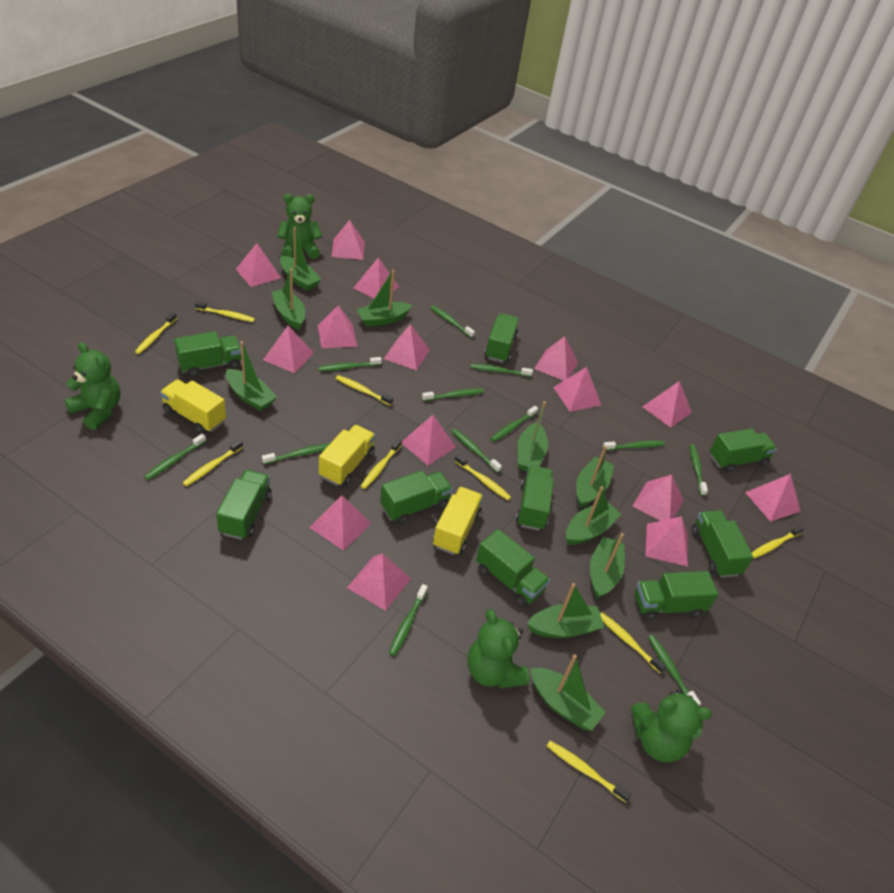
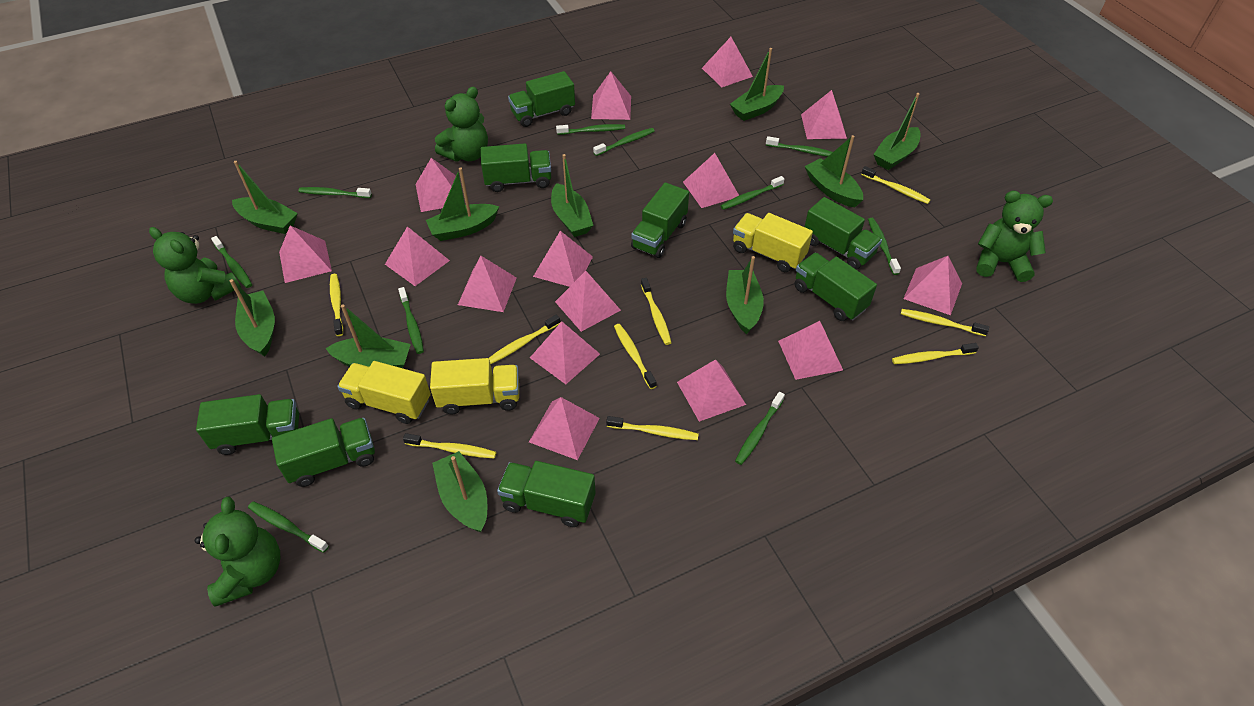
green toothbrush: [144,434,206,480] [262,443,330,464] [318,357,382,371] [389,584,428,656] [422,389,484,401] [430,305,475,338] [452,429,502,473] [471,364,533,377] [490,406,538,442] [602,441,665,451] [648,635,701,706] [690,444,708,496] = 12 -> [211,236,252,288] [248,501,329,553] [298,187,372,198] [398,287,424,354] [556,124,625,135] [593,128,655,156] [721,176,784,210] [735,392,785,465] [766,136,833,157] [868,218,901,275] = 10
green truck: [174,331,241,377] [216,470,272,540] [380,470,453,524] [476,529,550,607] [484,313,519,363] [516,465,554,531] [635,571,718,621] [692,510,754,578] [710,429,777,473] = 9 -> [196,394,299,455] [272,418,375,487] [481,143,551,192] [497,461,596,527] [508,71,575,127] [631,182,689,258] [794,253,877,321] [805,197,882,270] = 8

